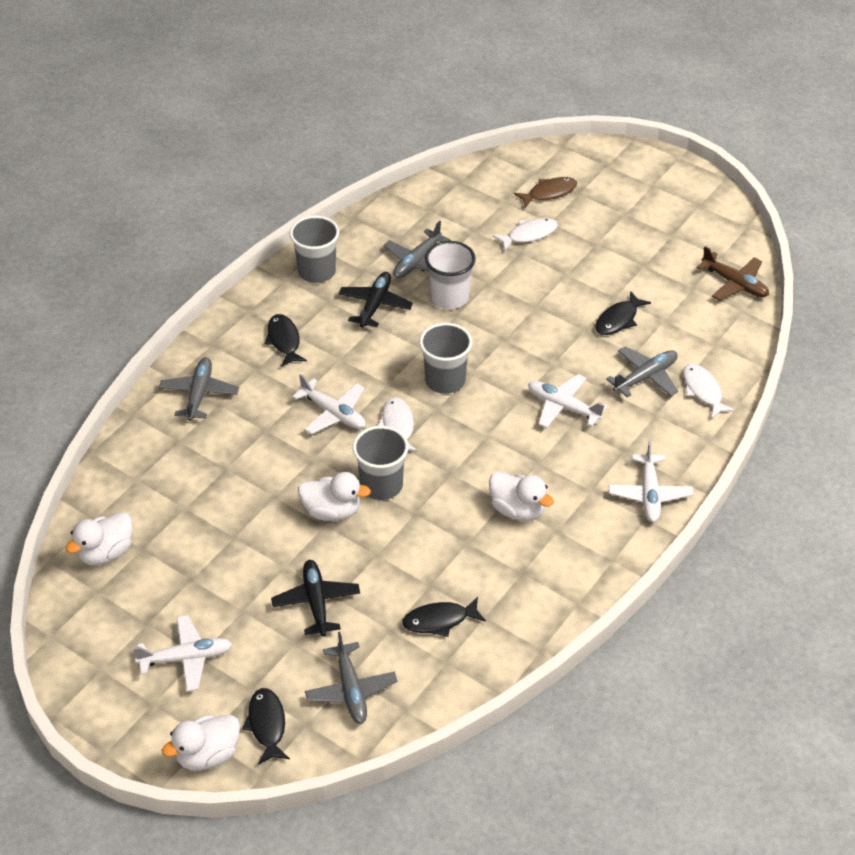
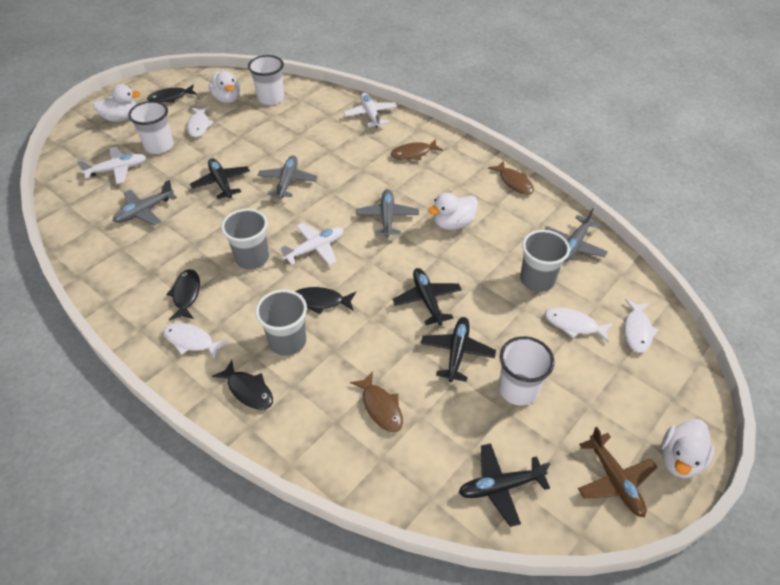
black plane: [271,560,360,636] [338,272,413,328] = 2 -> [190,158,250,199] [392,268,462,325] [421,317,496,382] [458,443,550,527] = 4
brown fish: [514,177,577,208] = 1 -> [350,371,403,432] [391,139,443,160] [488,161,534,195] = 3
white cup: [425,241,476,309] = 1 -> [128,101,174,154] [248,55,284,105] [499,336,555,406] = 3
white fish: [378,397,418,452] [493,218,558,251] [683,364,735,419] = 3 -> [163,323,229,360] [187,107,214,137] [545,307,613,343] [624,299,659,353] = 4
white plane: [133,615,232,692] [292,374,366,434] [528,374,608,428] [609,441,693,522] = 4 -> [77,147,146,184] [279,223,344,265] [344,93,397,128] = 3

